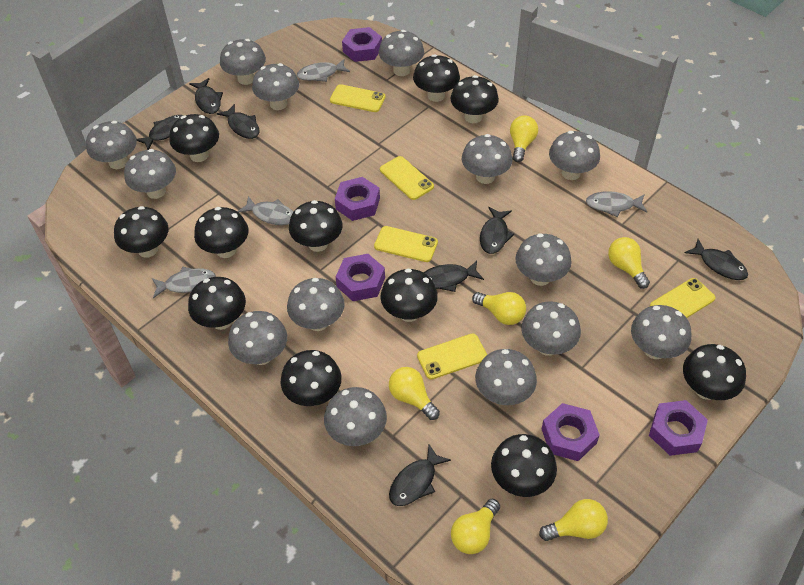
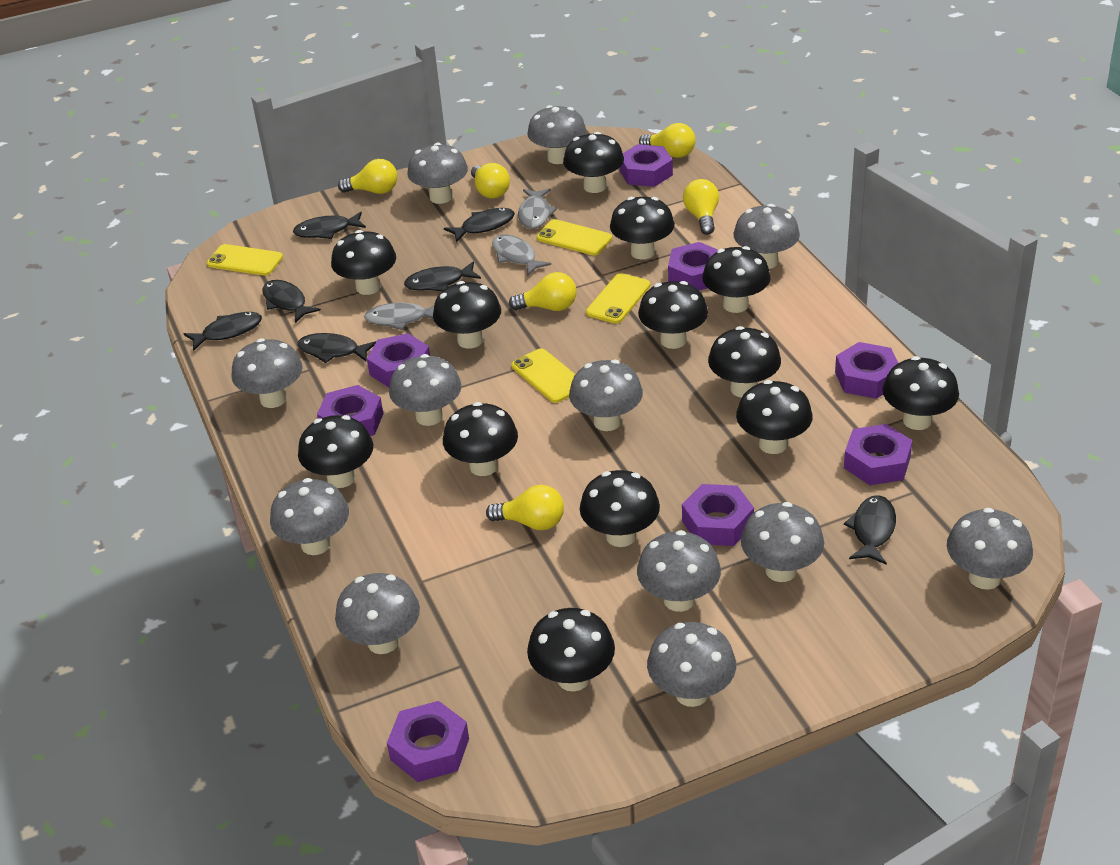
black mushroom: [114,206,168,258] [169,114,219,162] [188,277,246,330] [194,207,248,258] [281,350,342,406] [289,200,343,252] [380,269,438,322] [413,54,460,102] [451,75,499,124] [491,434,557,497] [683,344,746,400] = 11 -> [298,415,373,488] [331,230,396,295] [433,281,501,349] [443,402,518,476] [527,608,615,692] [563,132,624,193] [580,470,660,547] [610,197,675,260] [638,281,708,349] [702,246,771,313] [708,326,781,398] [736,380,813,454] [882,356,959,430] = 13
grey fish: [152,267,216,298] [237,196,293,225] [297,59,350,82] [586,191,647,217] = 4 -> [364,303,434,330] [492,234,551,276] [518,188,557,229] = 3
grey mushroom: [86,121,137,169] [124,149,176,199] [220,39,266,85] [228,311,287,365] [252,63,299,110] [287,278,345,331] [324,387,387,446] [379,30,424,76] [462,134,512,184] [475,349,537,405] [515,233,572,286] [521,301,581,356] [549,131,600,180] [631,305,691,359] = 14 -> [231,338,303,408] [270,478,349,555] [335,573,420,654] [389,354,462,426] [407,143,468,204] [527,105,586,164] [569,360,643,431] [637,530,721,612] [647,622,736,707] [734,204,800,269] [741,502,824,582] [947,508,1033,590] = 12
purple nut: [335,177,380,221] [336,254,385,301] [342,27,382,62] [541,403,600,461] [649,400,708,456] = 5 -> [317,385,383,436] [367,333,430,388] [387,701,469,782] [620,144,673,187] [668,242,718,291] [682,484,754,546] [835,342,898,399] [844,424,912,485] = 8
yellow phone: [330,84,385,112] [374,226,438,262] [380,156,434,200] [417,333,487,380] [650,278,716,318] = 5 -> [207,244,283,276] [511,348,575,403] [536,219,612,255] [586,273,650,324] = 4

